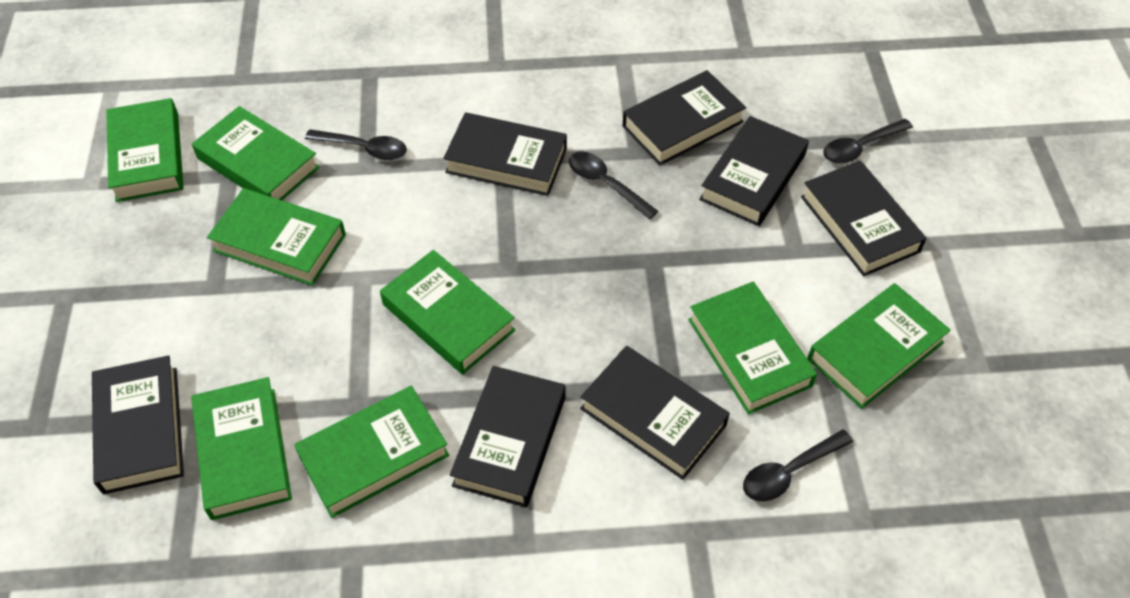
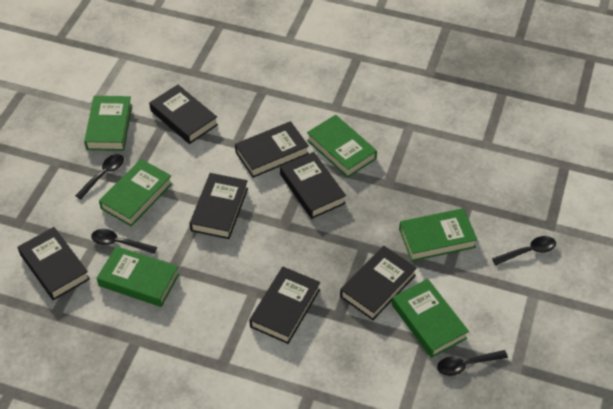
green book: [106,98,184,202] [191,377,292,520] [192,106,320,200] [207,188,346,286] [294,386,449,518] [380,250,515,375] [688,282,817,414] [807,283,951,409] = 8 -> [84,96,132,151] [97,246,179,307] [99,159,173,227] [307,115,377,178] [392,279,469,358] [399,208,478,261] = 6

